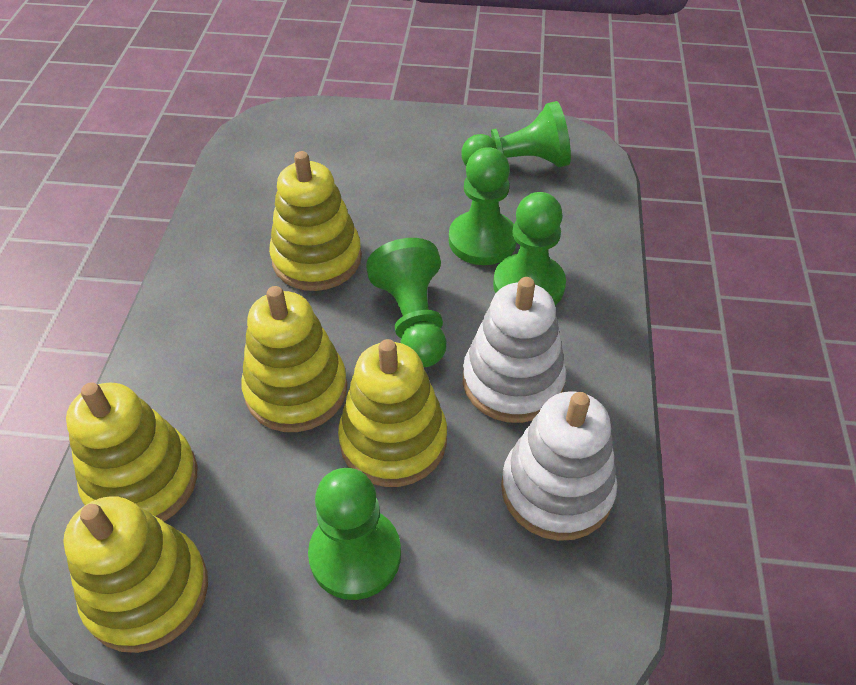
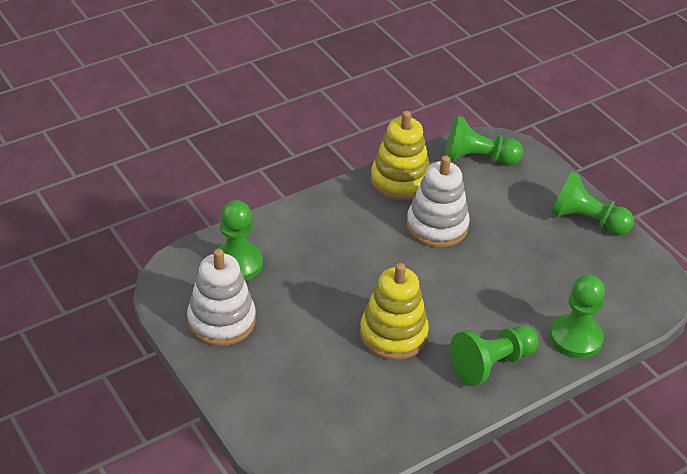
yellow stacking toy: [63,496,208,653] [66,382,197,521] [241,286,347,432] [269,151,362,291] [338,339,447,487] = 5 -> [360,263,429,360] [371,111,429,201] = 2

